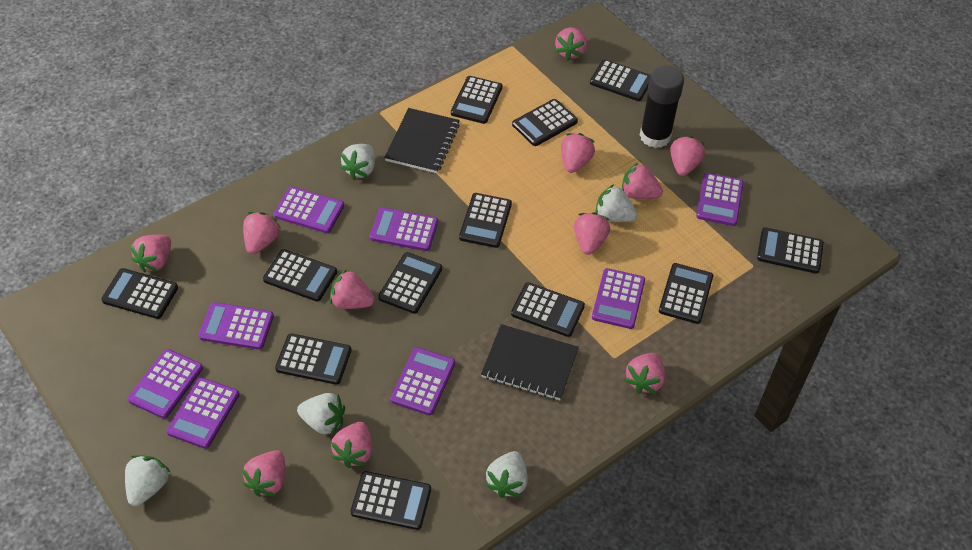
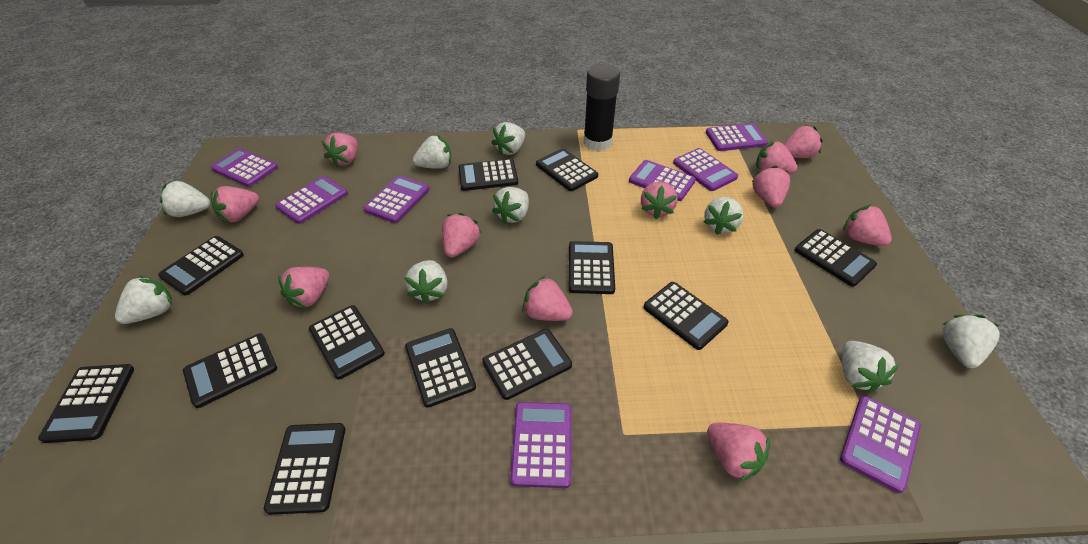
black notebook: [384,108,460,173] [481,324,579,400] = 2 -> none = 0
white strawberry: [125,455,171,506] [297,393,345,435] [340,144,375,180] [485,451,528,498] [595,184,637,222] = 5 -> [115,275,172,324] [160,181,211,217] [404,260,448,304] [413,135,451,169] [491,122,525,155] [492,187,529,224] [704,197,744,235] [842,341,900,393] [942,315,1000,368] = 9

